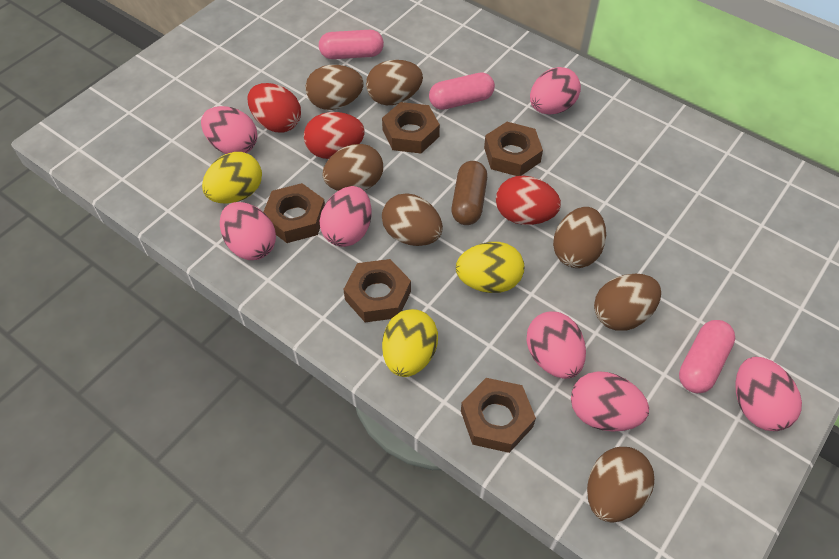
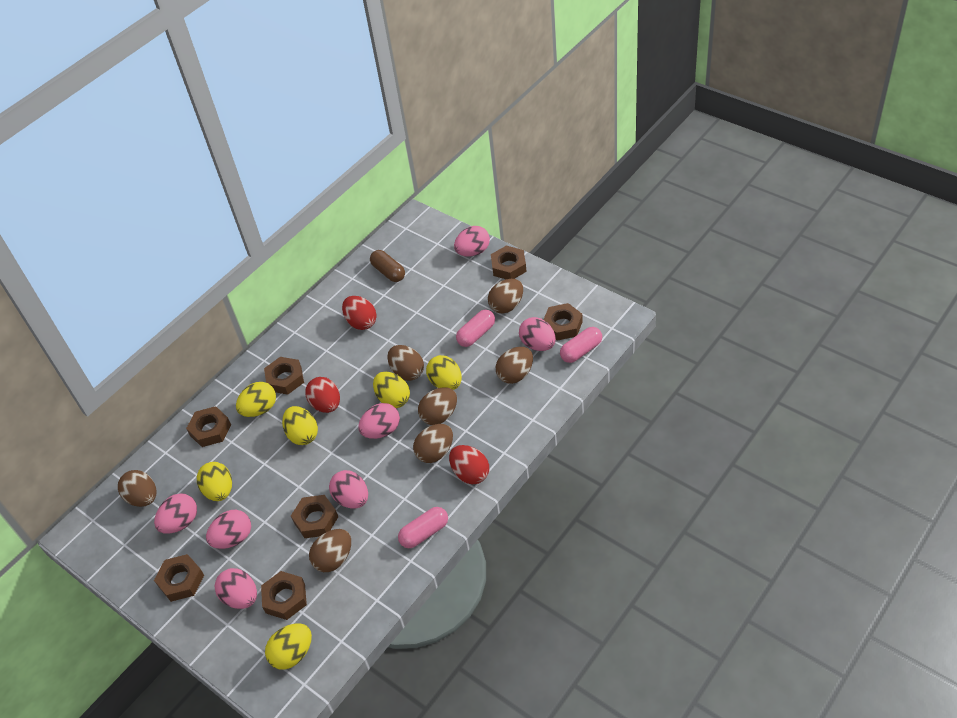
brown nut: [263,183,325,243] [343,259,411,322] [382,102,440,153] [461,378,536,453] [484,122,543,176] = 5 -> [154,554,204,602] [186,406,231,447] [261,571,307,620] [264,357,304,395] [291,495,338,538] [491,246,527,279] [544,303,583,341] = 7
yellow egg: [202,152,262,203] [382,309,438,377] [456,242,524,293] = 3 -> [197,462,232,501] [236,382,276,417] [265,623,312,670] [282,406,318,445] [373,372,410,408] [426,355,462,390] = 6

